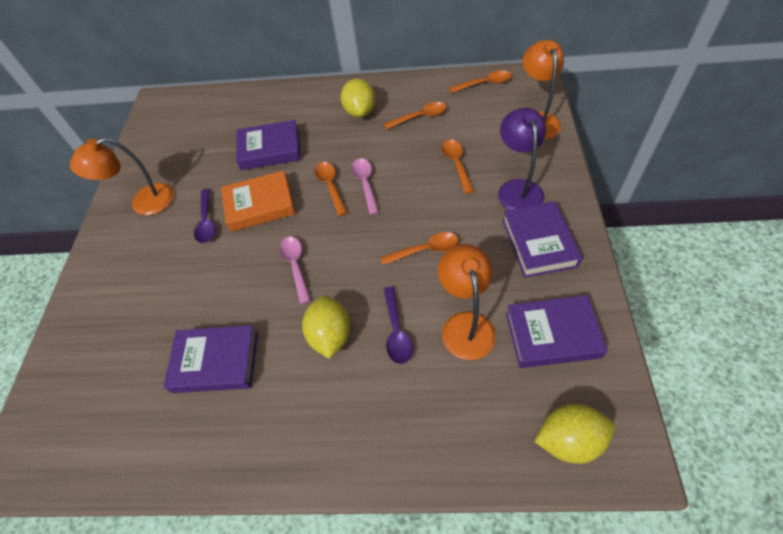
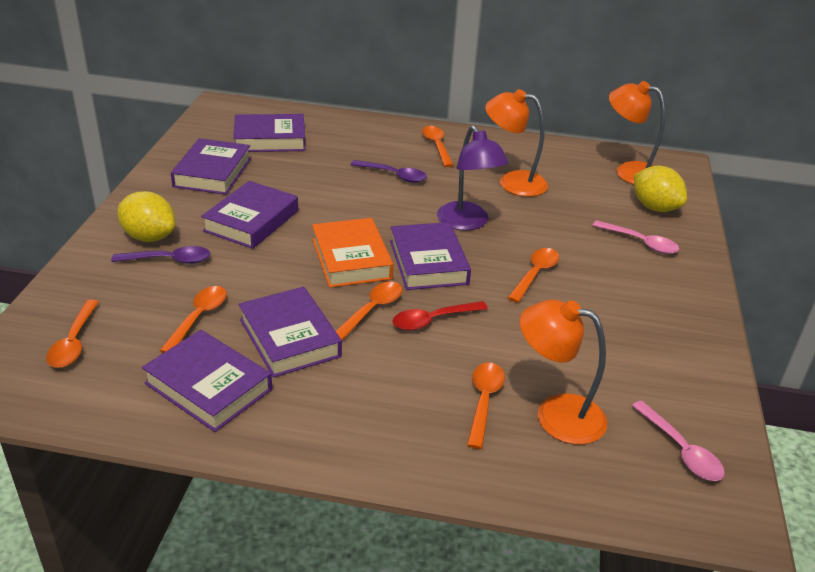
orange spoon: [315,162,347,216] [380,232,458,265] [384,102,446,129] [442,139,474,194] [449,71,511,93] = 5 -> [46,300,99,368] [160,286,227,353] [336,282,403,340] [422,126,454,167] [467,362,505,449] [508,248,559,303] = 6
purple book: [163,325,258,393] [236,120,301,170] [502,201,582,278] [506,295,608,368] = 4 -> [142,330,272,432] [171,138,251,195] [201,181,298,249] [233,114,306,152] [239,287,342,378] [390,222,471,290] = 6
red spoon: none = 0 -> [392,301,488,331] = 1
yellow lemon: [302,296,351,359] [341,79,376,118] [534,404,615,464] = 3 -> [118,191,175,242] [634,166,687,212] = 2

